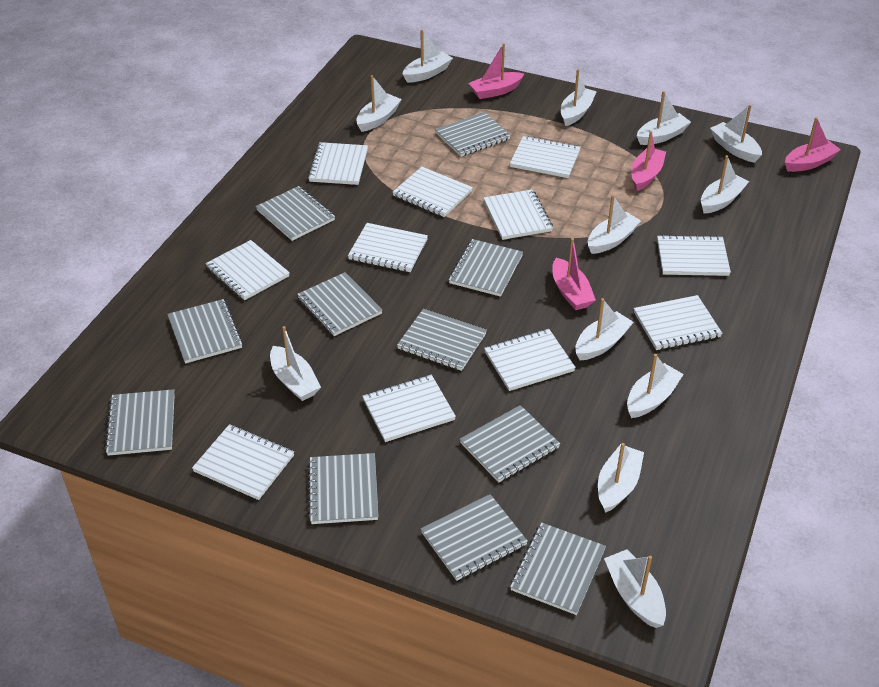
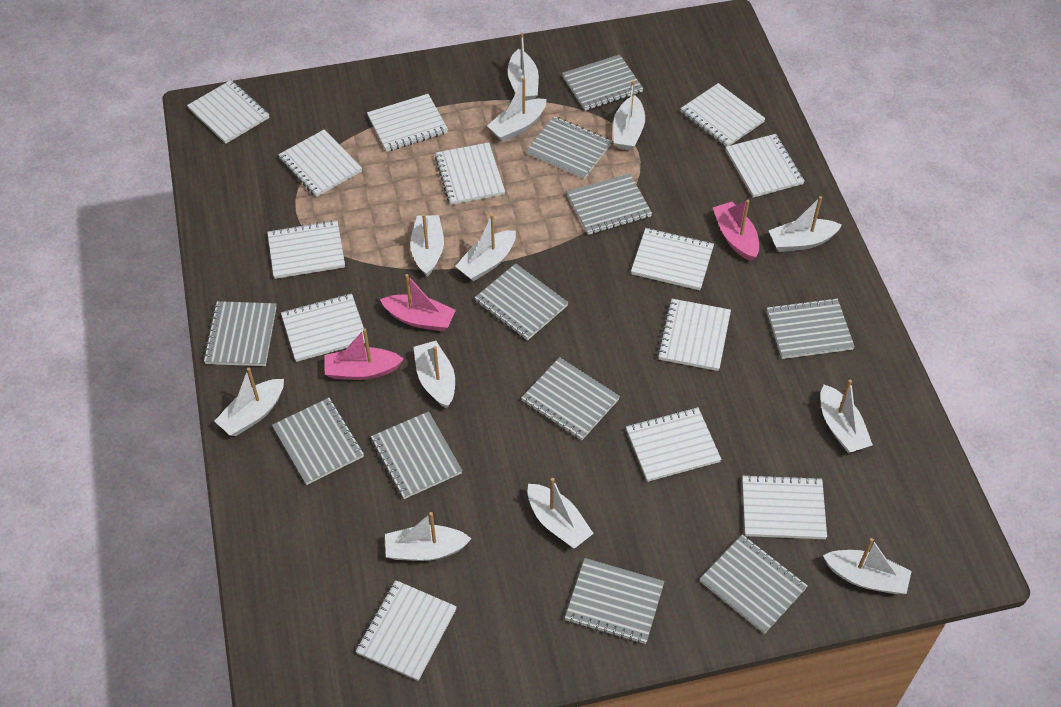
pink boat: [469,43,524,99] [552,238,596,310] [631,131,666,191] [785,117,841,172] = 4 -> [324,328,404,380] [380,274,456,331] [713,200,759,261] = 3
white notebook: [192,424,294,500] [206,240,290,300] [308,142,368,185] [348,223,428,272] [362,375,456,442] [393,167,473,217] [484,189,553,240] [484,329,576,391] [510,136,581,178] [634,295,722,350] [657,235,731,276] = 11 -> [187,80,270,144] [267,220,345,279] [278,129,362,197] [281,294,365,362] [355,580,457,681] [367,94,448,152] [435,142,505,205] [626,407,722,482] [631,228,714,290] [657,299,731,371] [680,83,766,147] [726,134,805,198] [742,474,827,539] = 13

